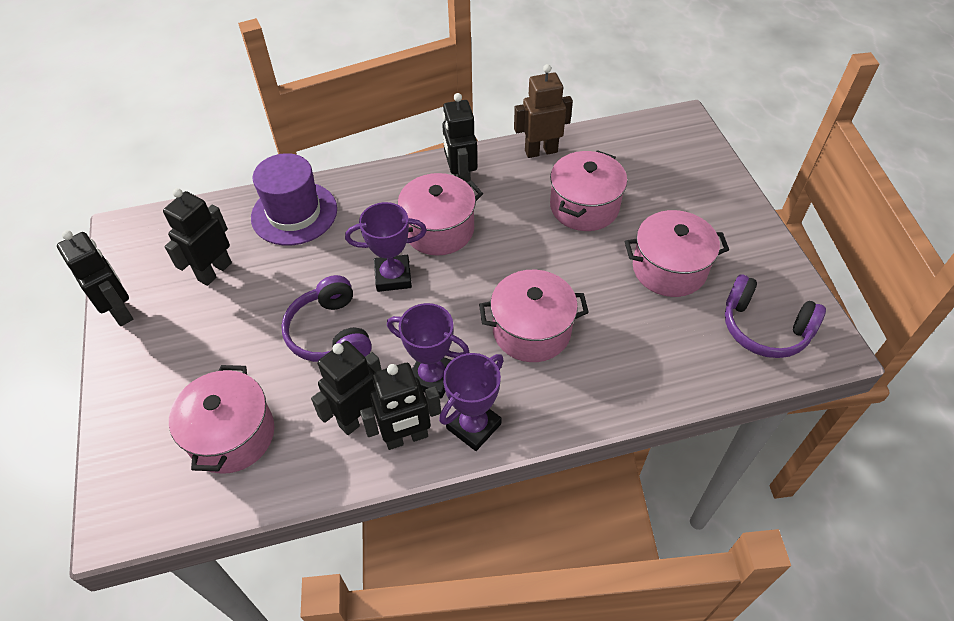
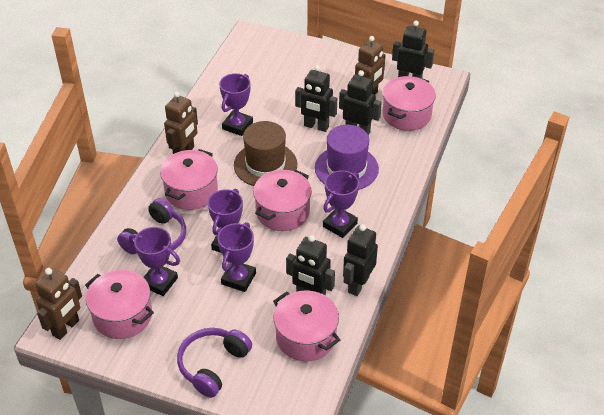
brown hat: none = 0 -> [234,121,297,186] = 1
brown robot: [514,64,573,158] = 1 -> [35,268,82,340] [164,91,198,154] [355,36,386,95] = 3
purple trophy: [345,202,427,292] [387,303,470,398] [439,353,504,451] = 3 -> [129,227,180,296] [208,189,243,252] [217,222,256,292] [219,73,253,136] [323,170,359,238] = 5

